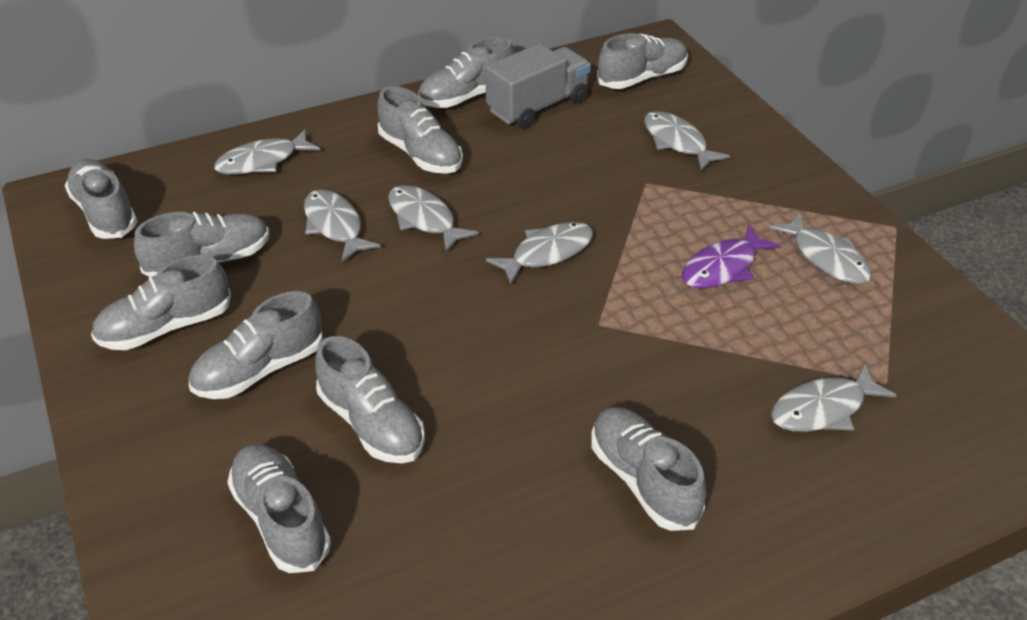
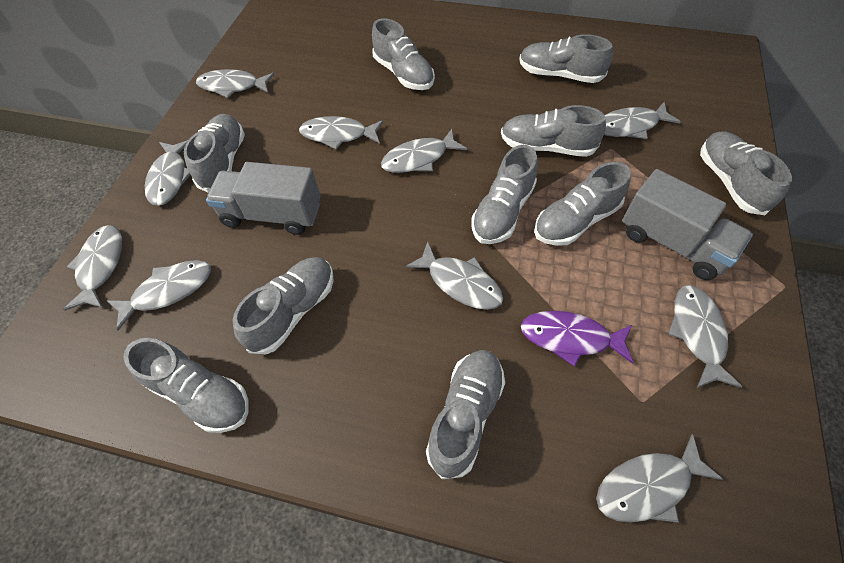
grey fish: [214,129,321,175] [304,189,381,262] [388,185,479,252] [486,222,593,284] [644,111,730,171] [769,212,871,284] [771,363,897,432] = 7 -> [63,225,122,311] [107,260,211,331] [145,140,191,206] [196,69,275,98] [299,116,383,150] [381,129,467,173] [405,242,503,310] [596,434,724,523] [604,102,681,139] [668,285,743,388] = 10
grey truck: [485,43,591,128] = 1 -> [206,162,321,235] [622,169,753,280] = 2

